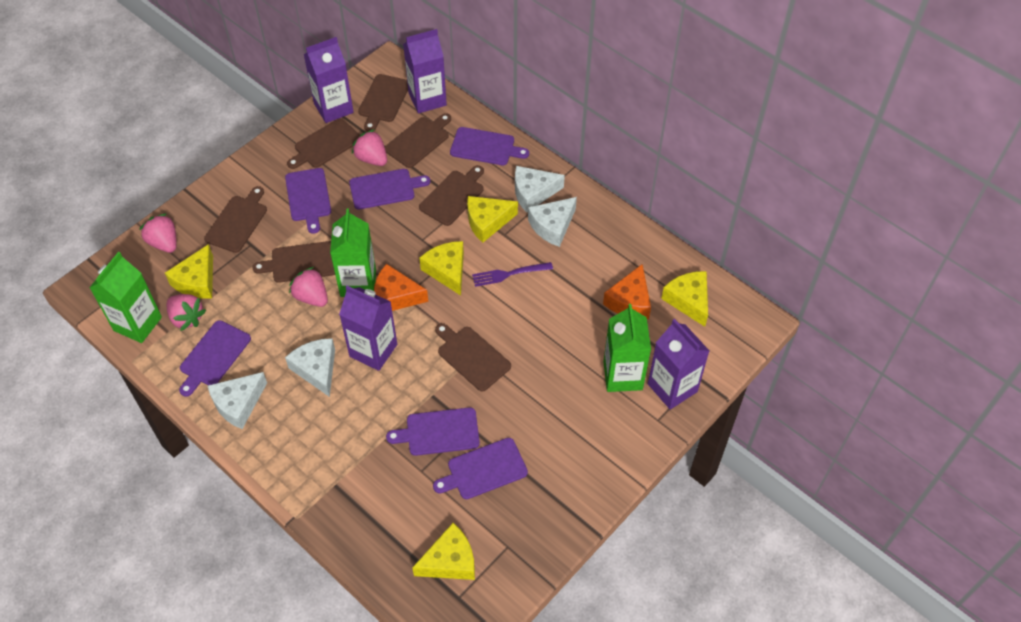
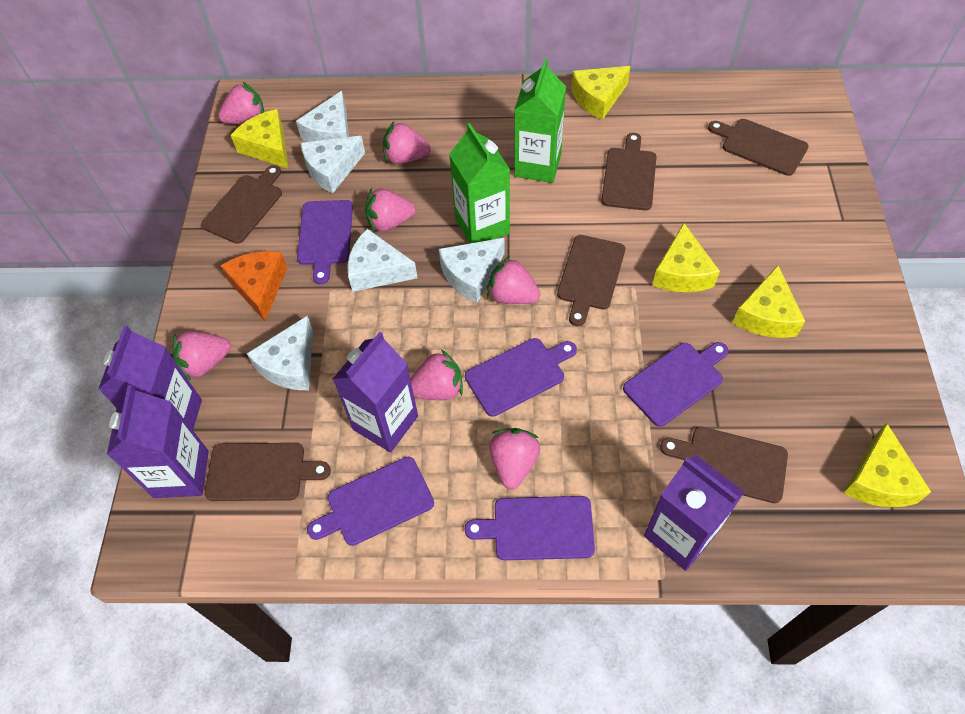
brown cutting board: [204,186,267,253] [252,241,335,283] [287,118,360,169] [358,74,408,132] [385,113,451,168] [419,165,484,226] [435,323,511,391] = 7 -> [201,165,282,244] [205,443,331,501] [557,235,625,326] [601,133,657,210] [660,427,788,503] [708,119,809,176] = 6
green carton: [89,252,162,343] [330,209,376,297] [603,304,651,392] = 3 -> [449,123,510,243] [514,59,566,183] = 2
orange cheese: [374,264,428,311] [603,264,651,319] = 2 -> [220,251,287,321] = 1
pink strawberry: [139,213,177,253] [167,294,206,331] [289,267,328,307] [352,129,387,166] = 4 -> [173,331,231,381] [218,82,264,124] [365,188,416,232] [383,121,431,164] [410,349,463,400] [487,256,540,304] [489,428,540,489] = 7
purple cutting board: [179,320,251,397] [285,168,331,234] [349,169,430,209] [386,407,480,456] [433,438,528,499] [450,127,529,165] = 6 -> [297,200,353,285] [307,457,434,546] [465,338,577,417] [465,496,595,560] [623,342,729,427] = 5
purple fork: [472,262,553,287] = 1 -> none = 0
white cheese: [208,372,267,429] [285,338,335,397] [515,166,565,213] [528,197,577,247] = 4 -> [247,315,313,390] [296,91,349,142] [301,136,365,194] [347,229,418,292] [439,238,505,303] = 5

